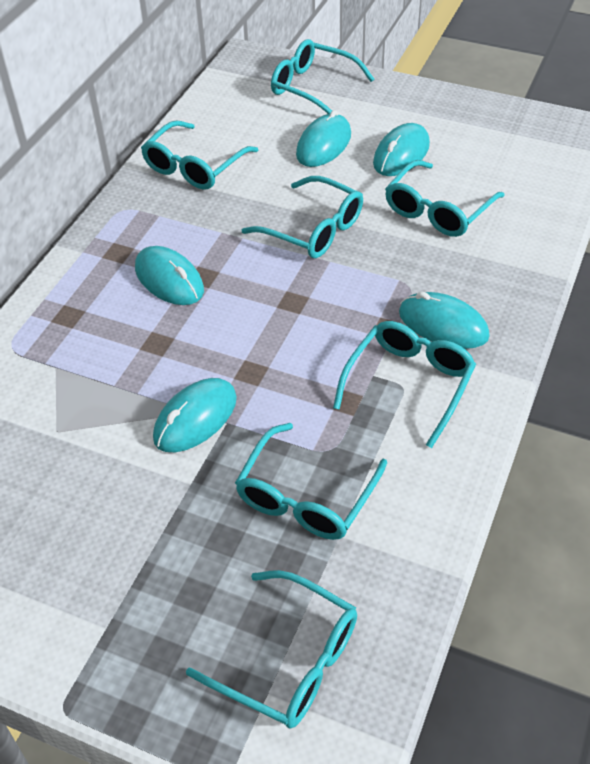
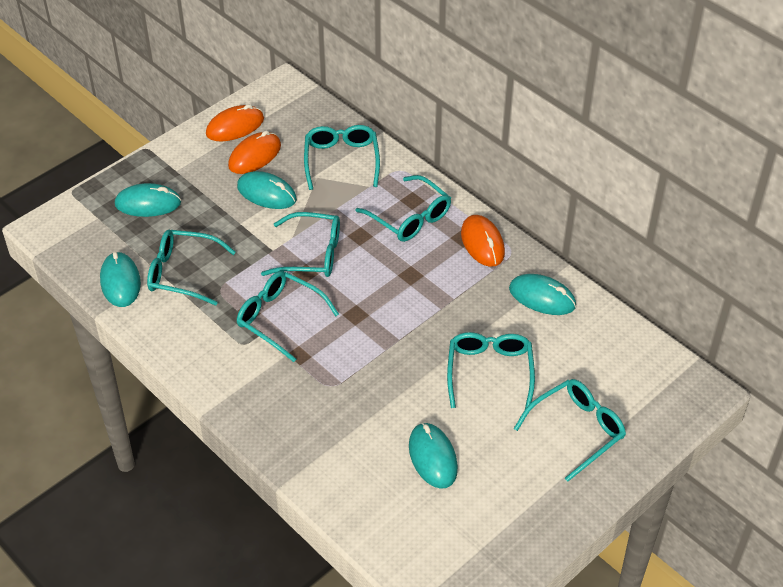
orange mouse: none = 0 -> [206,104,264,141] [228,131,281,174] [461,215,505,267] = 3

